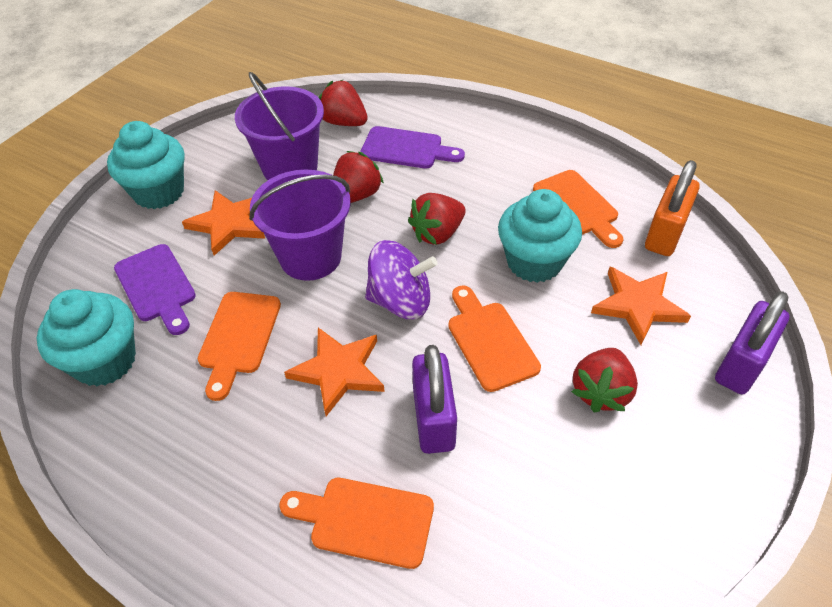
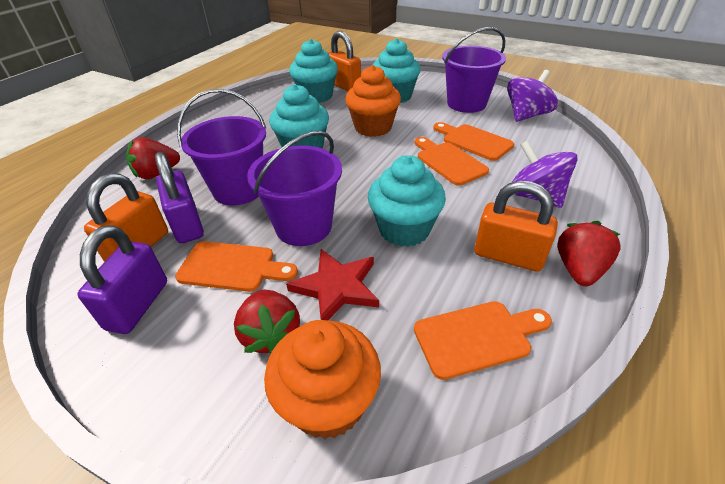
orange cupcake: none = 0 -> [264,320,381,439] [345,65,401,137] = 2
orange padlock: [645,160,700,256] = 1 -> [84,173,168,262] [327,31,361,91] [474,181,558,272] = 3
orange star: [182,190,265,256] [284,328,385,416] [591,267,691,345] = 3 -> none = 0
purple bucket: [235,72,324,180] [249,169,351,281] = 2 -> [177,89,266,206] [247,131,342,246] [442,27,506,113] = 3
purple cutting board: [114,244,196,335] [360,126,465,169] = 2 -> none = 0
purple spinning top: [365,240,438,319] = 1 -> [507,70,558,122] [511,140,578,208] = 2
red star: none = 0 -> [286,249,379,320] = 1
red strawberry: [319,80,368,126] [333,151,384,203] [408,193,466,245] [571,348,638,412] = 4 -> [126,137,180,179] [234,290,300,354] [557,221,621,286] = 3
turquoise cupcake: [37,289,136,386] [107,121,185,209] [498,189,582,283] = 3 -> [269,84,329,149] [289,39,338,103] [368,155,446,247] [373,38,421,103] = 4

